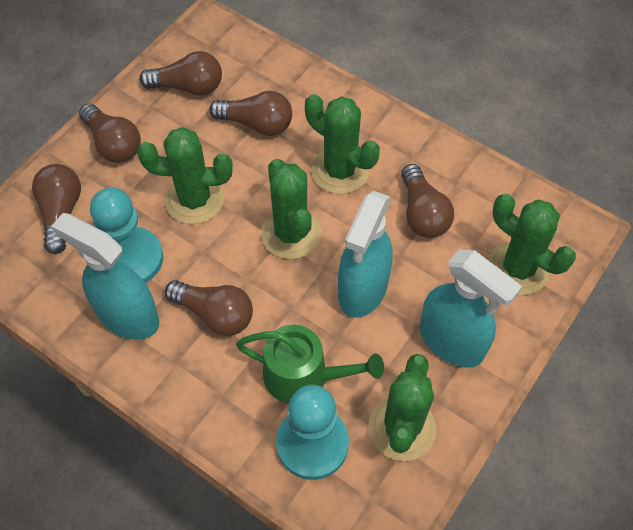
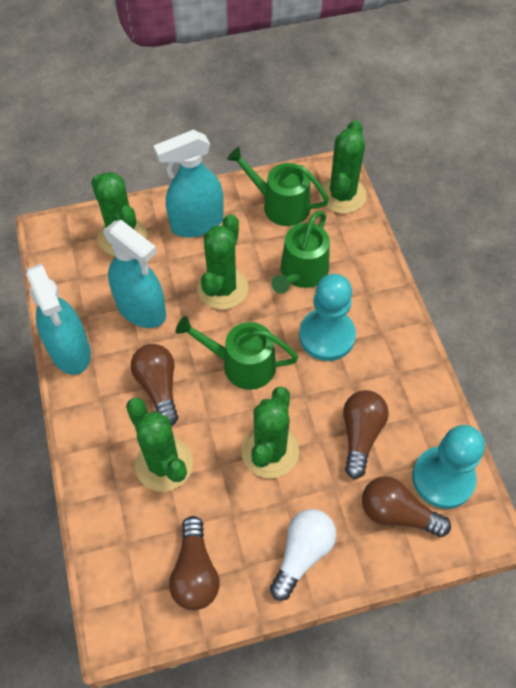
brown light bulb: [32,164,81,254] [79,104,141,163] [140,51,222,96] [165,280,253,336] [209,91,292,136] [401,164,454,238] = 6 -> [131,344,178,427] [169,516,219,610] [343,390,389,479] [362,477,451,537] = 4
green watering can: [236,325,384,404] = 1 -> [176,316,298,390] [227,147,329,226] [271,211,330,294] = 3
white light bulb: none = 0 -> [270,509,337,601] = 1

